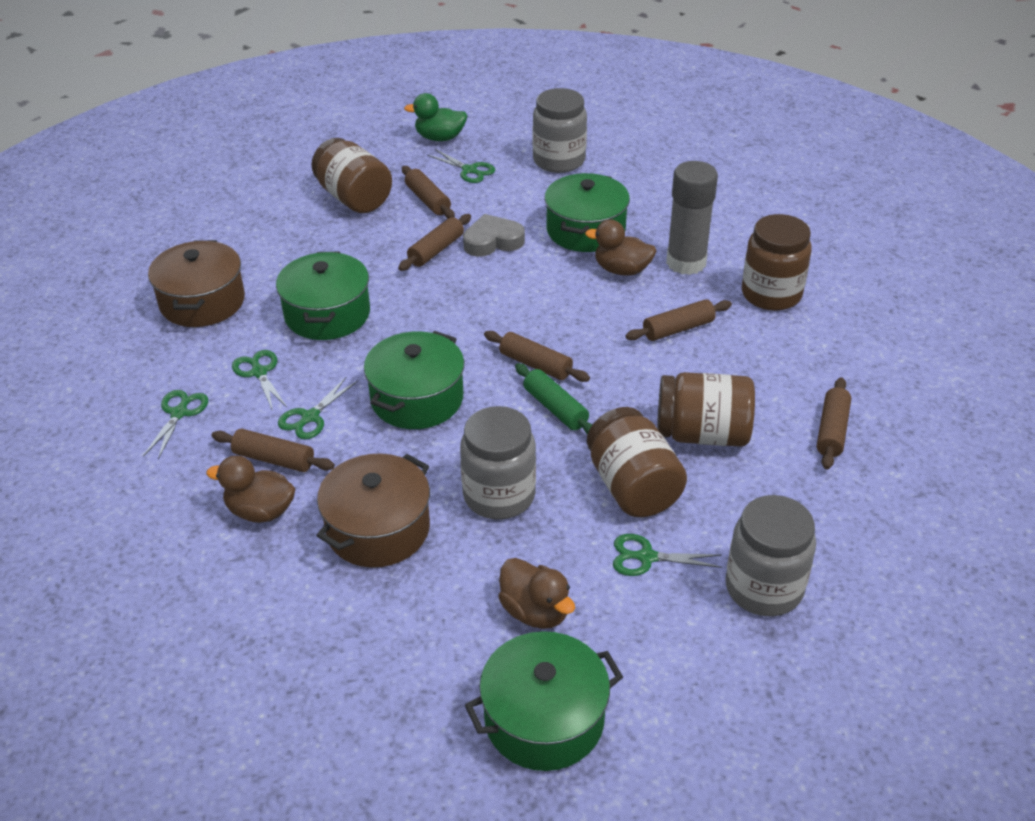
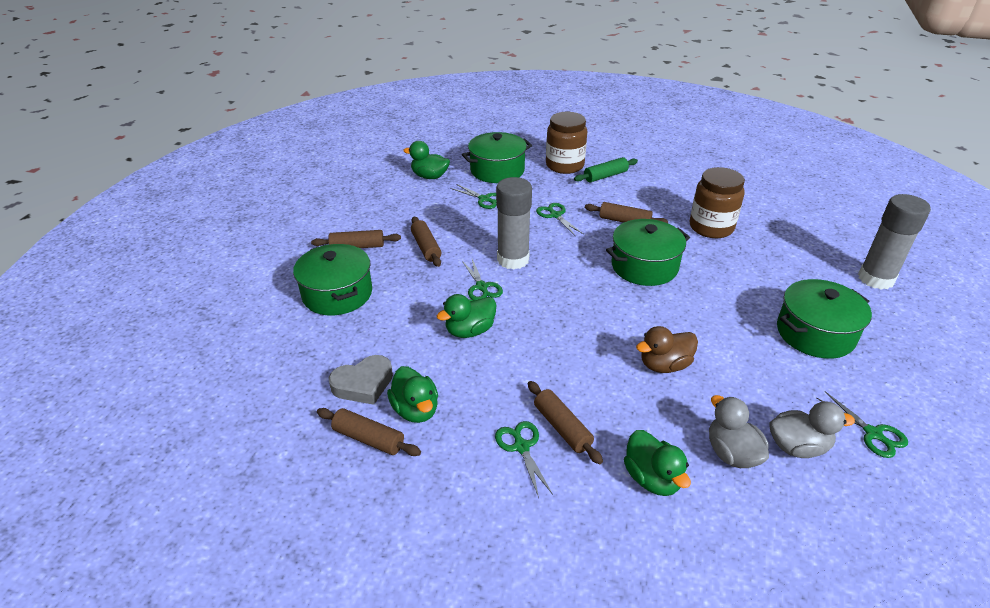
brown duck: [206,456,296,523] [498,558,575,629] [585,219,656,276] = 3 -> [636,326,698,373] = 1
brown jar: [312,138,392,213] [587,407,687,517] [657,372,755,447] [742,214,812,311] = 4 -> [546,112,587,174] [690,167,745,238] = 2
brown pot: [148,240,245,327] [316,454,430,568] = 2 -> none = 0
brown rolling pin: [212,429,335,472] [398,214,471,271] [402,166,455,218] [484,331,590,382] [626,299,732,341] [817,377,851,470] = 6 -> [311,230,401,248] [317,408,421,456] [411,217,441,267] [528,381,603,464] [585,202,668,223] = 5
green duck: [404,93,468,141] = 1 -> [387,366,438,423] [403,141,450,179] [437,294,497,338] [624,430,691,496] = 4
grey duck: none = 0 -> [709,395,769,468] [770,401,855,458] = 2
grey glue stick: [666,161,718,275] = 1 -> [496,177,532,269] [858,194,931,290] = 2
grey jar: [460,406,536,519] [533,88,587,173] [725,495,816,616] = 3 -> none = 0

